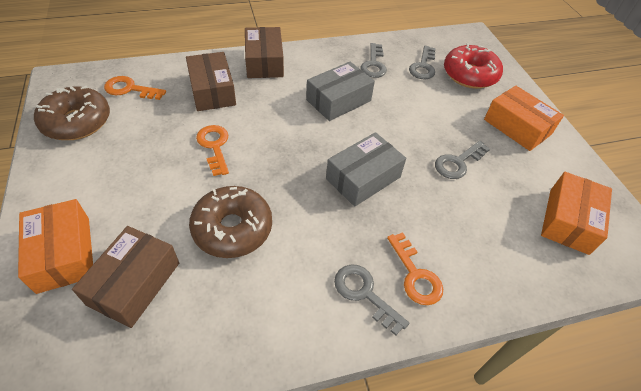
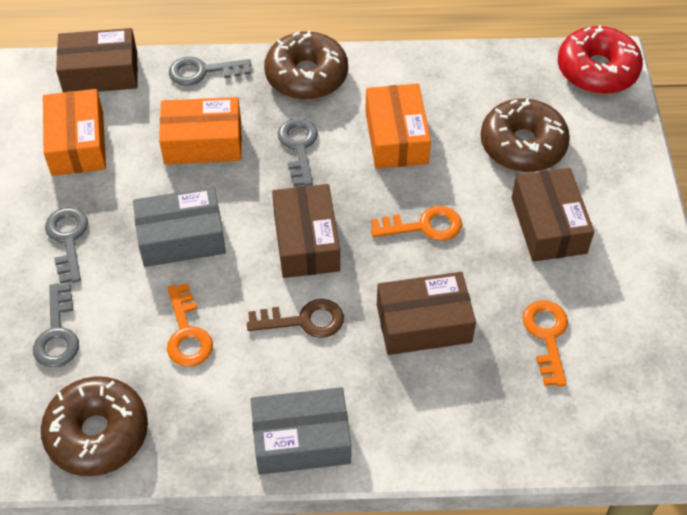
brown box: [72,226,179,328] [186,52,236,111] [245,27,284,78] = 3 -> [56,28,138,93] [272,184,340,278] [377,272,476,355] [512,168,594,262] = 4
brown donut: [34,86,110,140] [189,186,272,258] = 2 -> [41,376,148,476] [264,31,348,100] [481,98,570,172] = 3
brown key: none = 0 -> [247,299,344,338] = 1

